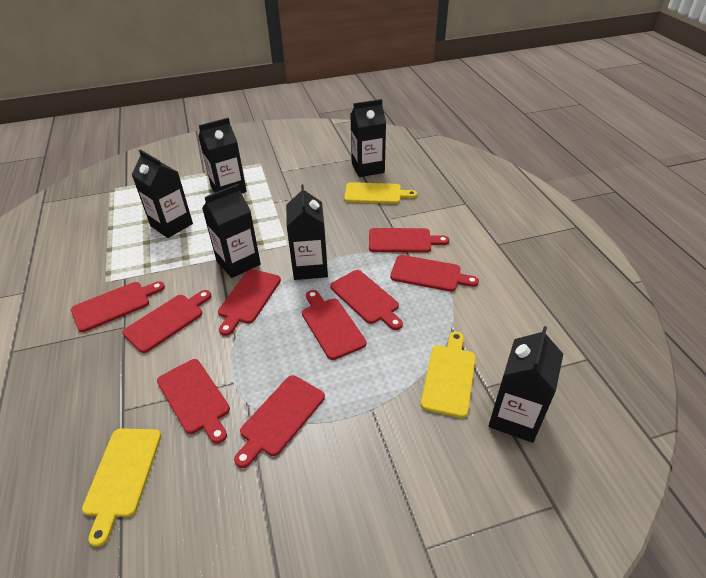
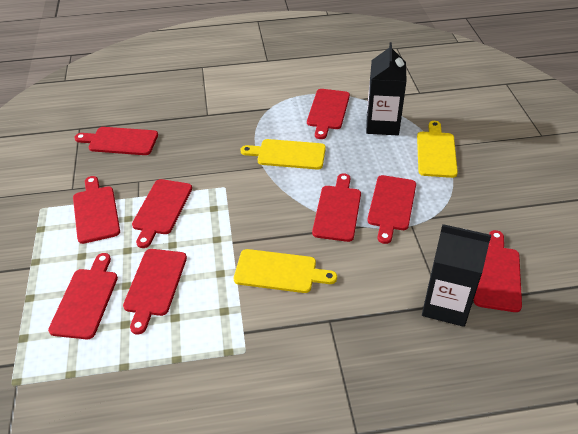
black carton: [132,149,193,238] [198,118,247,193] [202,184,261,278] [286,185,328,280] [350,99,386,177] [489,326,563,443] = 6 -> [366,42,407,135] [422,224,491,327] = 2

